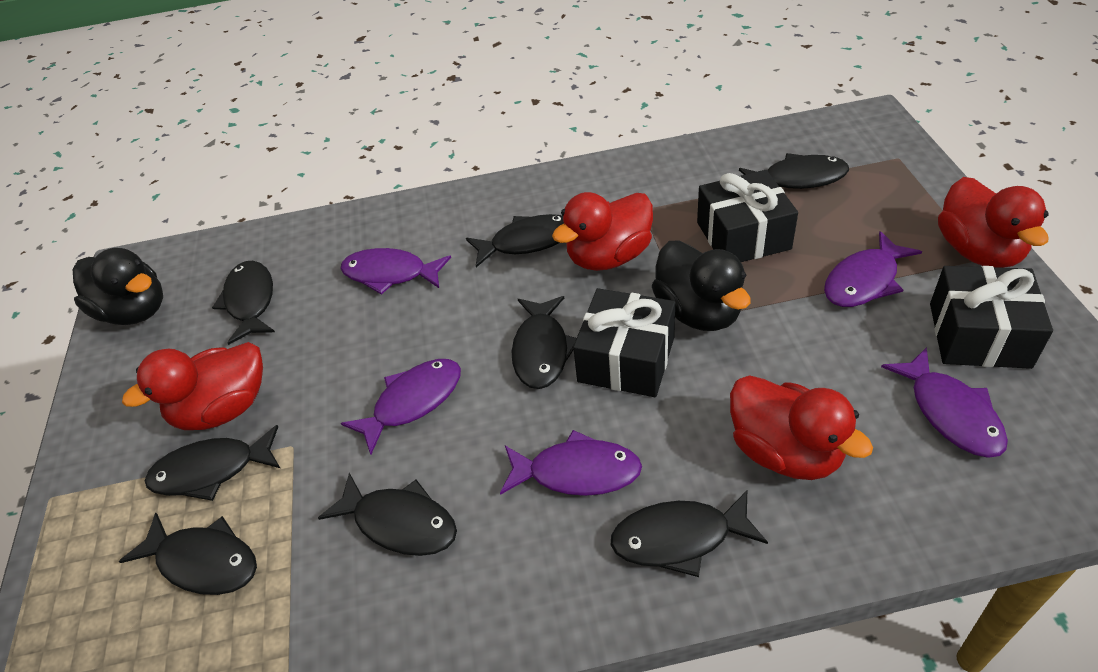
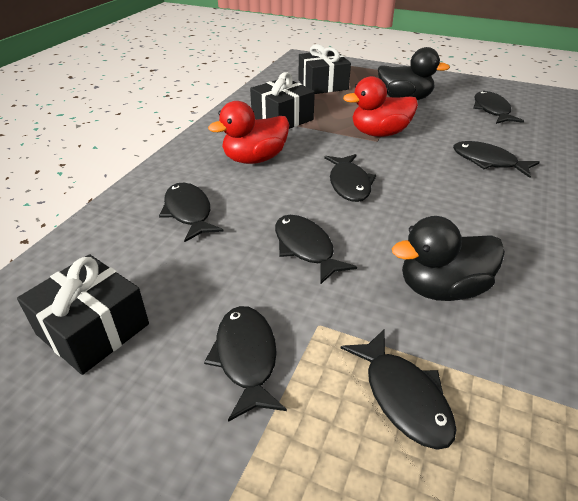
black fish: [119,513,257,595] [145,425,280,501] [212,261,275,345] [318,473,457,556] [466,214,564,267] [511,296,577,389] [611,491,768,577] [739,153,849,189] = 8 -> [159,183,224,242] [204,306,287,422] [275,215,357,285] [324,154,376,202] [341,329,456,450] [453,141,539,178] [473,91,524,124] = 7
purple fish: [341,248,451,295] [341,359,461,454] [500,430,642,496] [824,231,922,307] [881,347,1008,458] = 5 -> none = 0
red duck: [122,342,263,430] [552,192,653,271] [730,375,873,480] [938,177,1049,268] = 4 -> [208,101,289,164] [343,76,418,137] = 2

